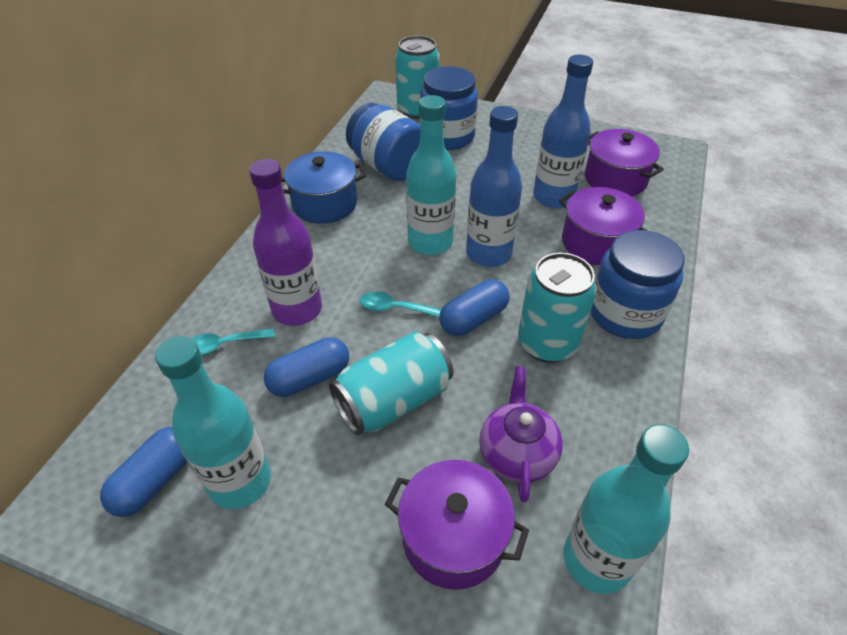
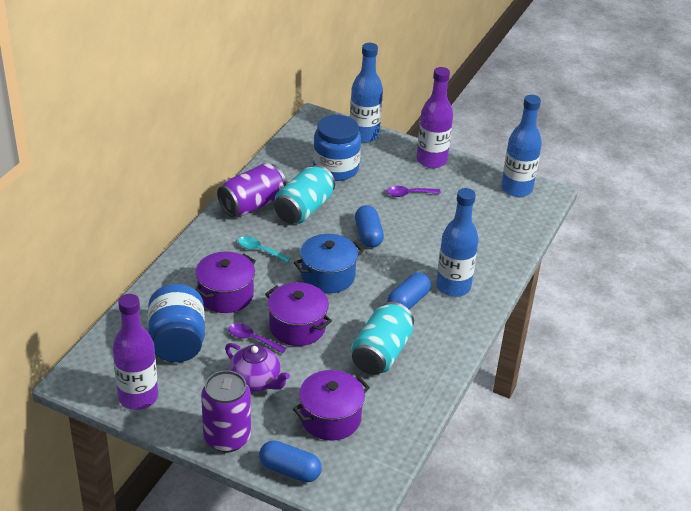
blue bottle: [466,106,522,267] [533,55,593,208] = 2 -> [350,43,383,143] [436,188,479,297] [501,95,542,197] = 3
blue jar: [346,103,421,181] [420,66,478,150] [591,230,685,339] = 3 -> [148,284,205,362] [313,115,361,181] = 2
purple bottle: [249,159,322,326] = 1 -> [113,294,158,410] [417,67,453,168] = 2
purple can: none = 0 -> [201,370,251,453] [217,163,287,217] = 2
purple spoon: none = 0 -> [229,323,286,354] [387,186,441,197] = 2
turquoise bottle: [155,336,271,509] [406,95,456,255] [564,424,689,594] = 3 -> none = 0
turquoise can: [329,332,454,436] [395,35,440,119] [518,253,597,363] = 3 -> [274,165,335,224] [351,302,414,375] = 2
turquoise spoon: [191,328,275,355] [360,291,441,317] = 2 -> [238,236,291,263] = 1

